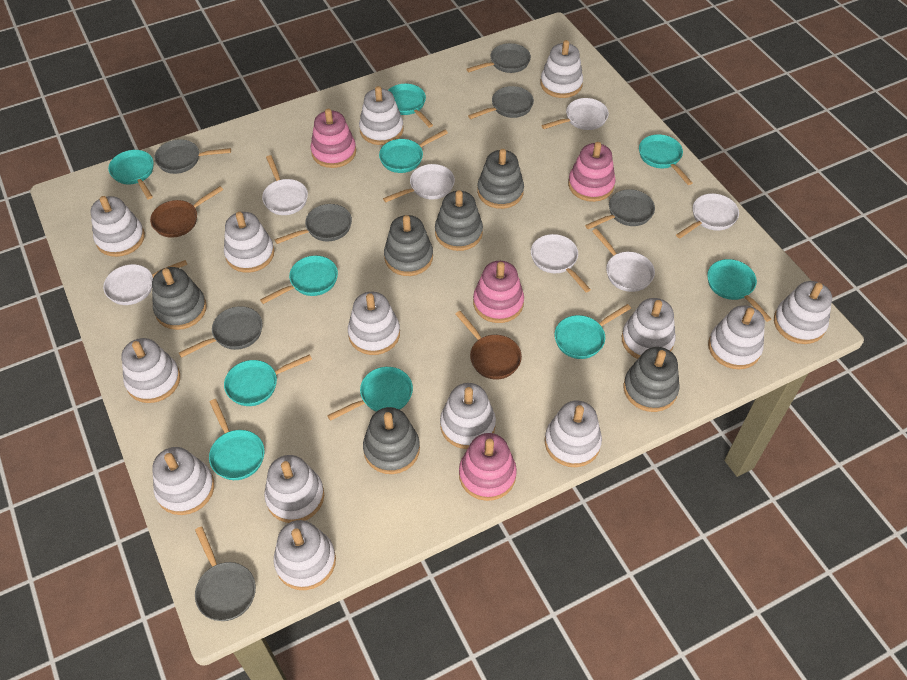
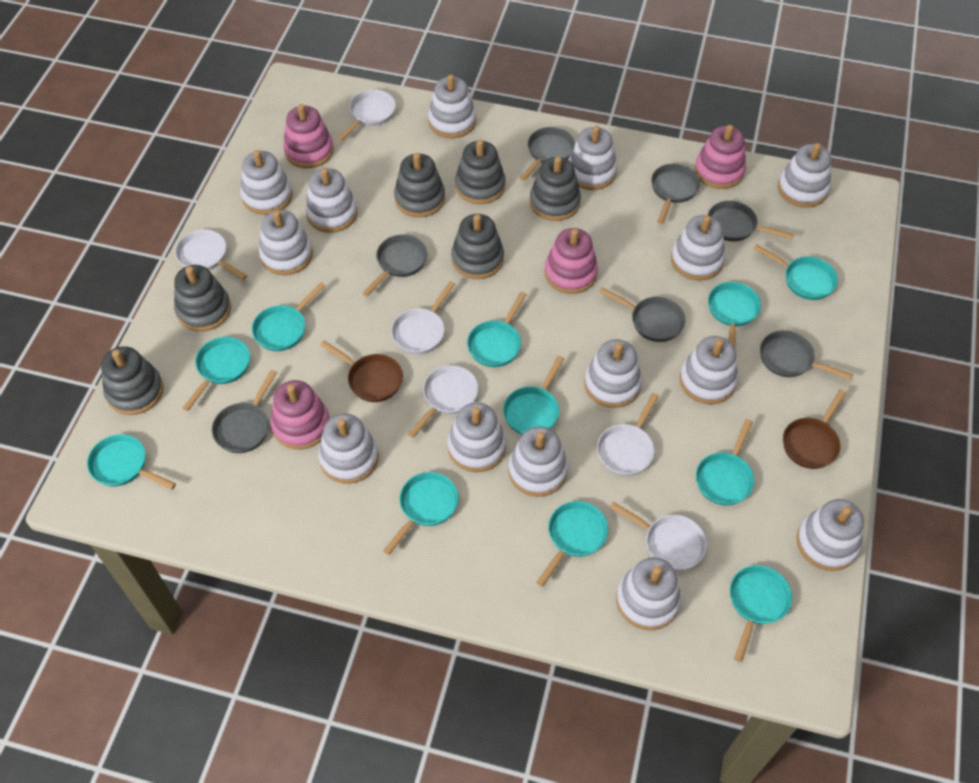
turquoise pan: [108,150,154,199] [209,399,265,480] [224,354,312,406] [260,256,338,304] [327,367,413,421] [379,130,448,173] [388,84,433,128] [554,304,631,359] [639,134,692,185] [707,259,771,322] = 10 -> [87,434,176,490] [182,337,250,411] [252,282,326,351] [383,472,458,555] [467,292,527,367] [503,356,564,435] [536,501,608,587] [696,419,754,505] [708,282,761,348] [730,565,792,662] [754,244,838,300] = 11
white pan: [103,260,187,305] [262,155,308,215] [383,164,455,202] [531,234,591,292] [541,98,609,130] [592,229,655,292] [676,193,739,238] = 7 -> [175,229,247,280] [337,90,396,141] [391,281,455,354] [408,365,478,438] [597,393,659,476] [610,502,707,571] = 6

